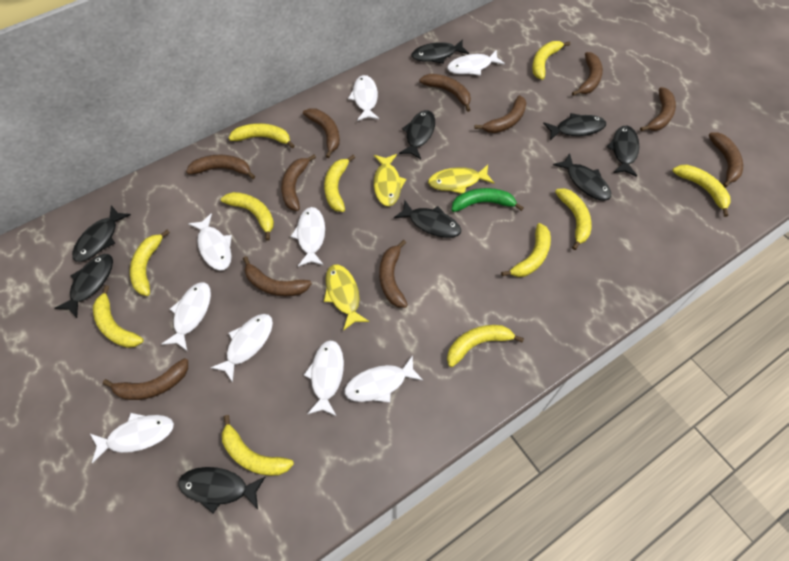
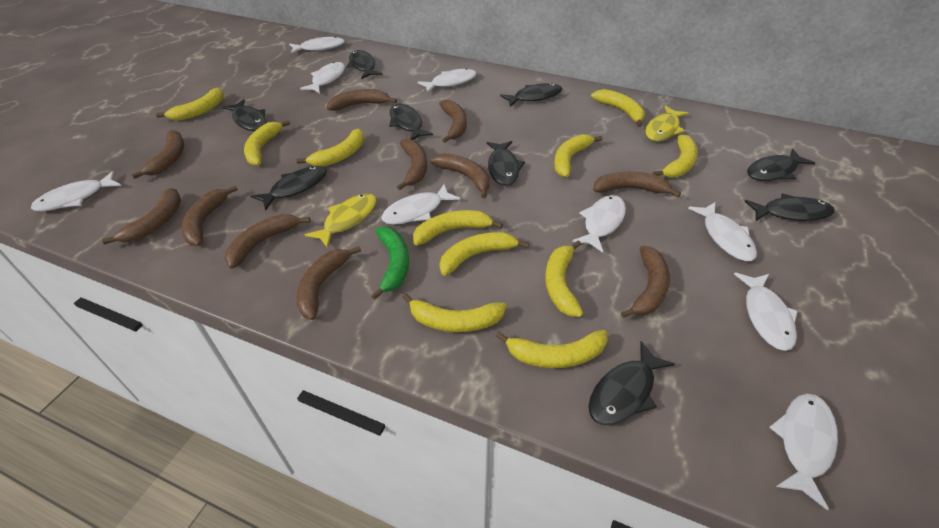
yellow fish: [324,264,369,331] [374,154,406,206] [428,165,494,194] = 3 -> [305,193,377,248] [645,106,688,141] = 2

